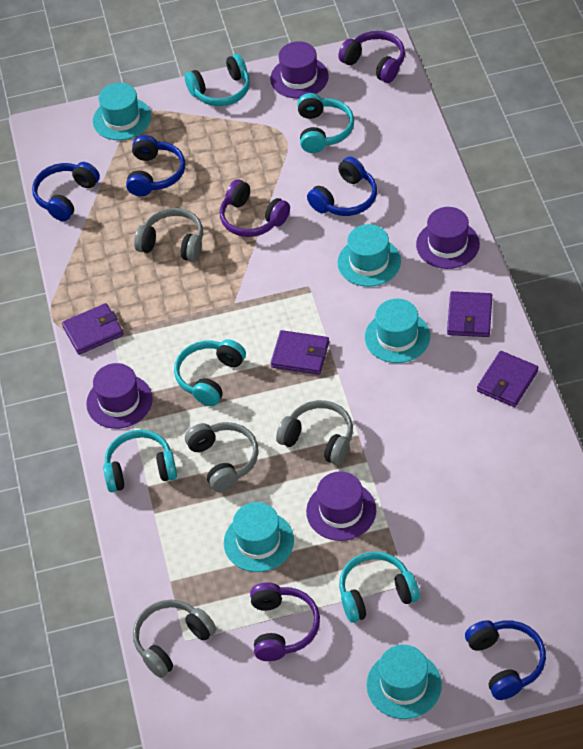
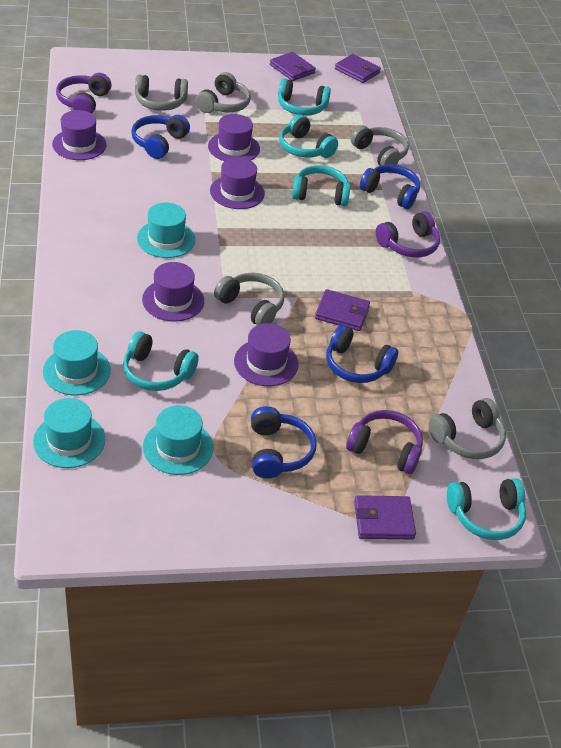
grey headphones: [133,600,216,678] [134,208,203,262] [185,422,258,492] [276,400,353,465] = 4 -> [135,75,188,111] [195,72,251,113] [214,273,284,325] [351,126,409,166] [429,398,506,459] = 5
purple hat: [86,363,153,429] [270,42,329,98] [306,471,376,541] [416,207,480,269] = 4 -> [52,110,107,160] [142,262,204,322] [208,114,260,161] [210,157,265,209] [234,323,299,386] = 5
turquoise hat: [93,83,151,140] [224,502,294,572] [337,224,401,287] [365,299,430,363] [367,645,442,719] = 5 -> [33,398,105,468] [43,330,111,395] [137,203,195,258] [143,405,214,475] = 4

